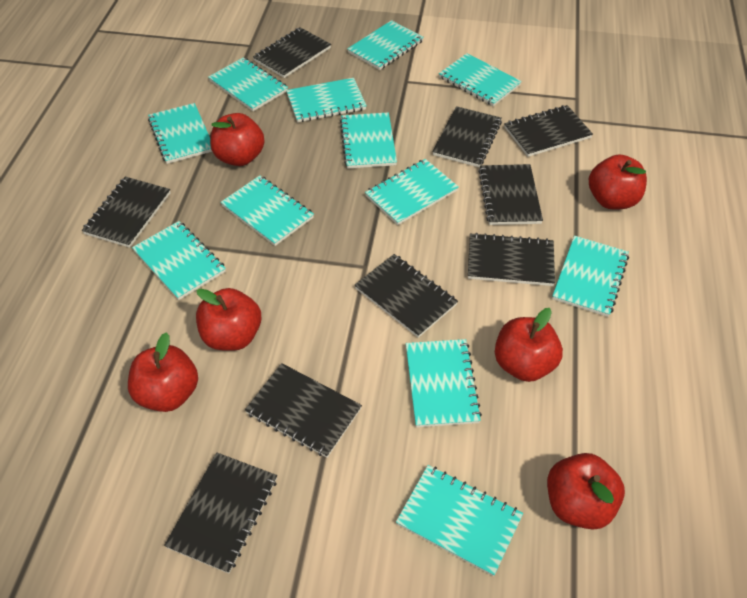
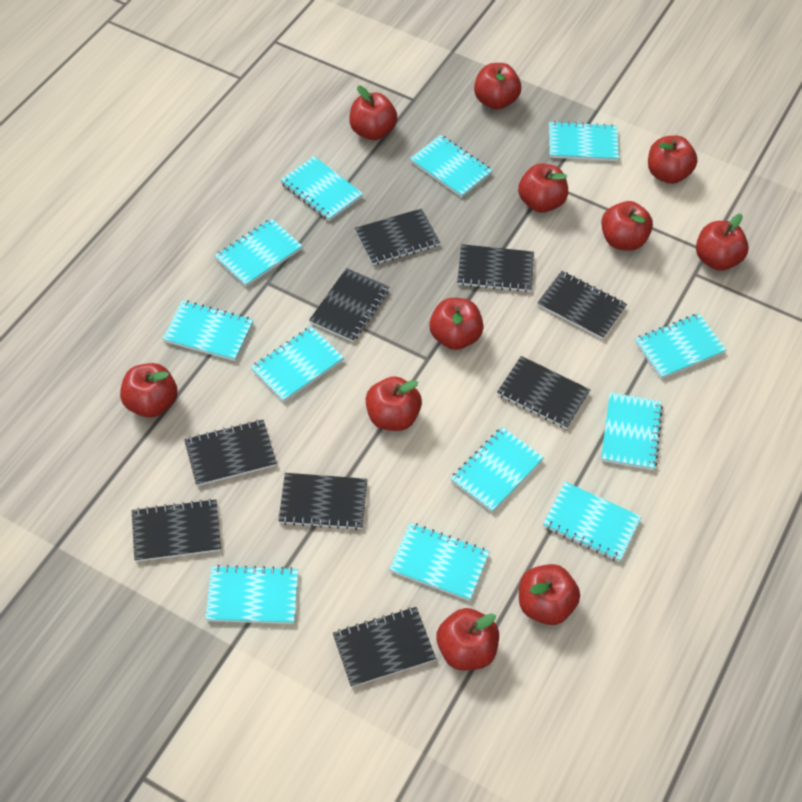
red apple: [128,332,198,412] [196,288,261,351] [210,113,264,166] [495,308,563,382] [547,453,625,530] [589,154,647,209] = 6 -> [120,363,177,418] [349,86,397,140] [366,376,422,431] [429,298,484,350] [437,608,499,670] [474,63,521,110] [518,164,568,213] [519,564,580,625] [601,201,653,251] [648,136,698,184] [696,214,749,271] = 11

